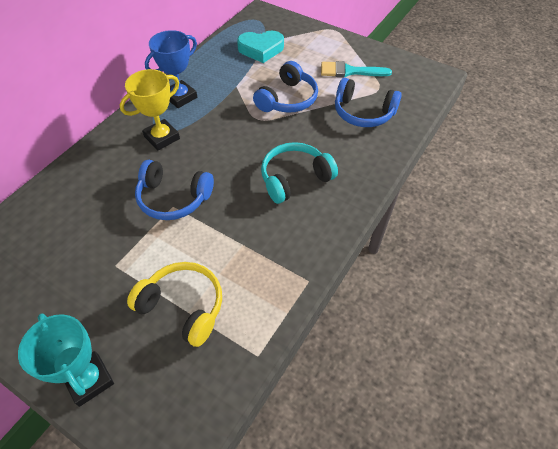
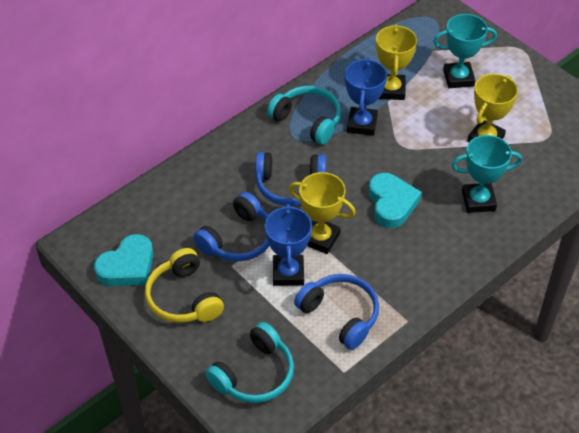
blue trophy: [145,30,197,108] = 1 -> [265,204,312,286] [345,58,387,136] = 2
turquoise brush: [321,61,392,77] = 1 -> none = 0
turquoise headphones: [261,142,338,204] = 1 -> [205,322,294,403] [267,86,341,145] = 2
turquoise heart: [237,31,284,63] = 1 -> [94,234,153,286] [369,173,422,228] = 2
turquoise trophy: [18,313,114,407] = 1 -> [433,14,497,88] [452,135,522,213] = 2
yellow trophy: [120,69,180,151] = 1 -> [289,172,356,254] [376,24,417,100] [467,74,518,142] = 3

